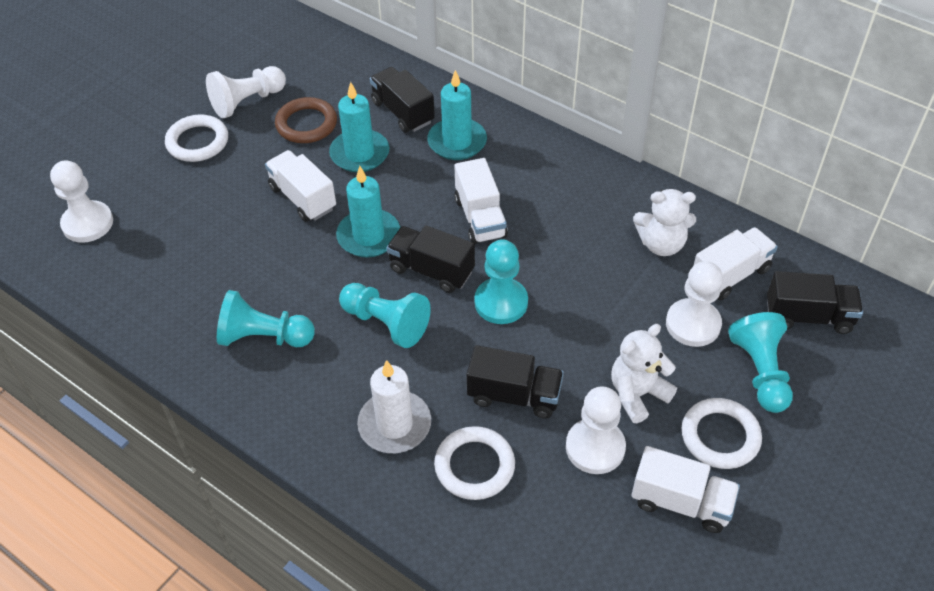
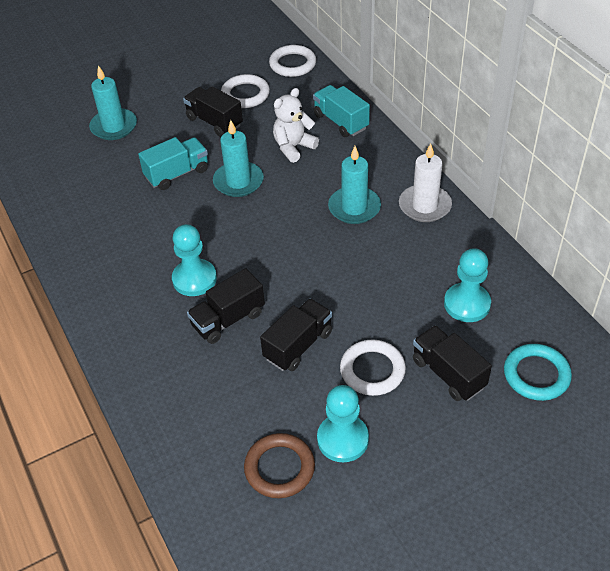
turquoise pawn: [217,290,315,347] [339,283,431,348] [475,239,528,324] [728,312,793,413] = 4 -> [172,224,217,296] [317,385,369,462] [444,248,491,322] = 3
turquoise ring: none = 0 -> [504,344,572,401] = 1
turquoise truck: none = 0 -> [138,137,208,190] [313,85,370,137] = 2
white pawn: [50,160,113,243] [206,66,286,118] [566,386,626,474] [666,261,723,347] = 4 -> none = 0
white teddy bear: [611,324,677,423] [633,189,696,256] = 2 -> [273,88,319,163] = 1
white truck: [265,150,336,222] [454,158,508,244] [632,446,740,533] [694,227,778,300] = 4 -> none = 0

